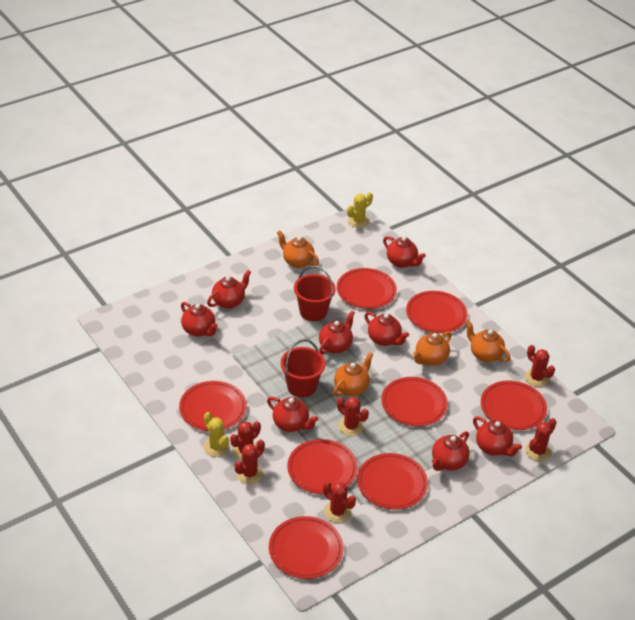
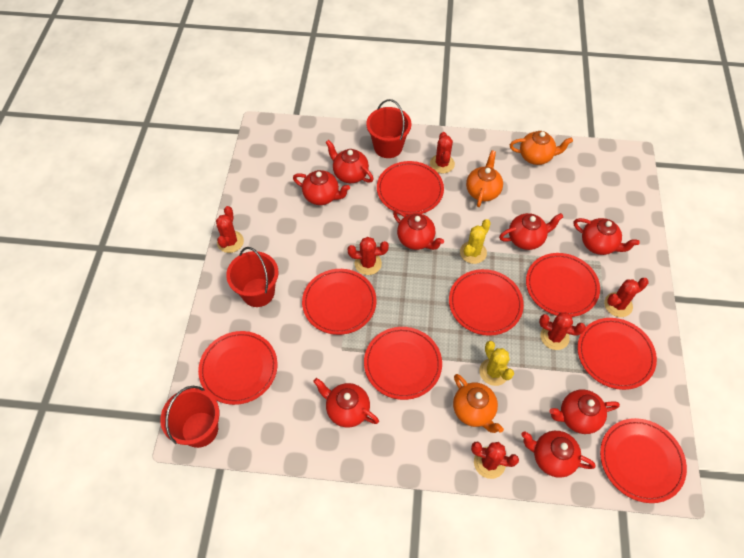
orange teapot: [277,230,319,268] [333,352,373,397] [413,332,452,366] [465,320,510,362] = 4 -> [453,374,504,433] [466,150,503,207] [510,131,573,165] = 3
red bucket: [281,339,325,398] [294,266,336,321] = 2 -> [160,386,219,448] [226,247,279,307] [366,99,412,158] = 3

